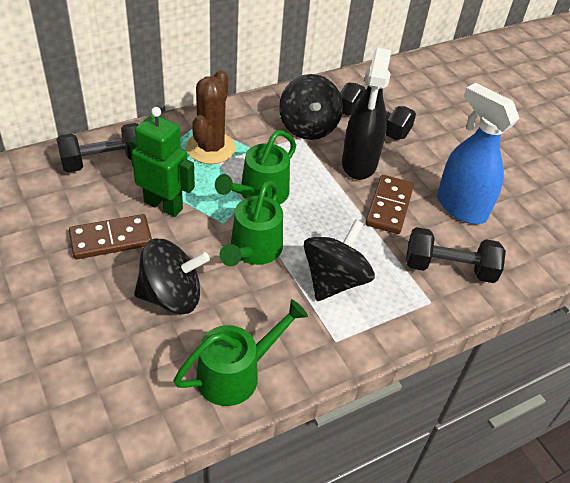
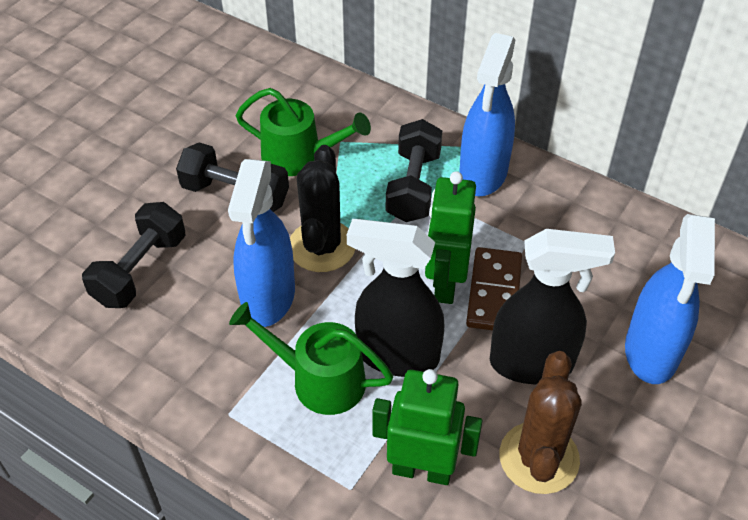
black cactus: none = 0 -> [290,145,355,272] = 1
black spinning top: [134,239,210,314] [279,74,343,140] [304,219,375,301] = 3 -> none = 0
black spray bottle: [342,48,392,180] = 1 -> [347,219,444,377] [490,229,615,384] = 2
blue spray bottle: [437,83,520,224] = 1 -> [228,159,295,327] [459,33,515,196] [625,214,715,384] = 3
brown domino: [69,214,152,259] [365,175,414,234] = 2 -> [466,247,522,331] = 1
green robot: [129,107,195,217] = 1 -> [372,369,482,485] [425,171,476,304] = 2
green watering can: [173,299,308,406] [215,130,296,205] [219,180,283,266] = 3 -> [229,302,393,415] [235,88,371,176] = 2

